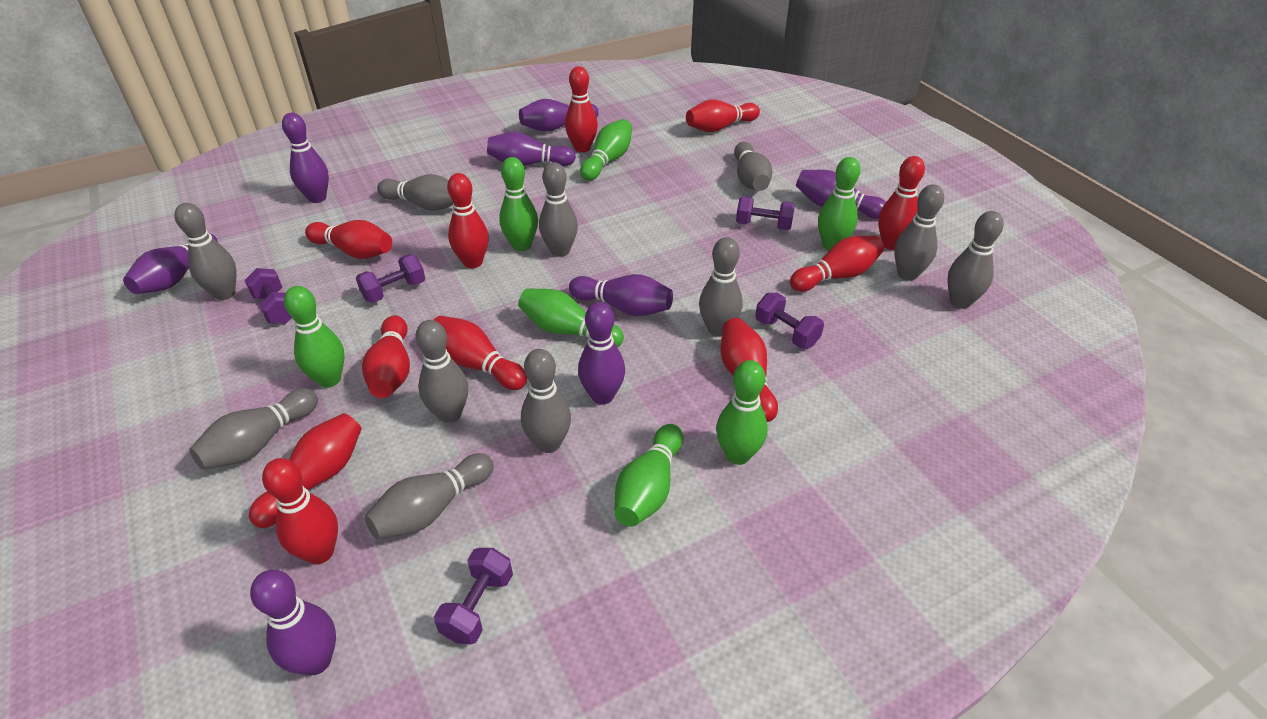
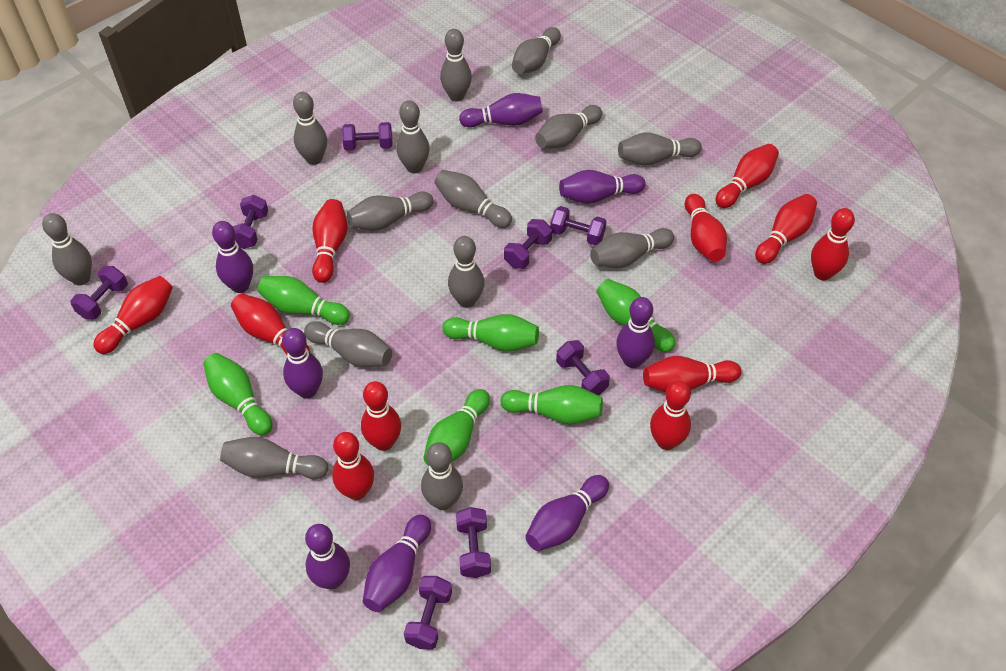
green bowling pin: [284,286,344,388] [499,157,538,251] [518,288,624,348] [580,119,632,181] [614,424,683,527] [716,360,768,465] [818,157,861,250] = 7 -> [203,353,272,436] [257,276,350,325] [423,389,490,466] [443,314,539,351] [500,385,603,424] [596,279,676,352] = 6
grey bowling pin: [174,203,237,300] [189,388,318,470] [364,453,494,539] [377,174,453,211] [415,320,468,423] [521,349,571,453] [539,162,578,257] [699,237,743,337] [734,142,773,191] [894,184,944,281] [947,211,1004,309] = 11 -> [42,213,92,285] [220,437,329,479] [293,92,327,165] [304,321,392,367] [347,191,433,231] [396,100,430,173] [421,442,463,510] [434,170,512,228] [440,29,472,101] [448,236,484,308] [512,27,561,74] [535,105,602,148] [590,228,674,268] [618,132,702,166] = 14
purple dumbbell: [245,268,292,324] [356,254,425,303] [434,548,513,645] [736,196,795,230] [755,293,824,348] = 5 -> [70,266,128,320] [233,195,268,249] [342,122,393,150] [404,576,452,650] [456,507,491,578] [504,219,552,269] [550,206,607,246] [556,340,610,395] = 8

